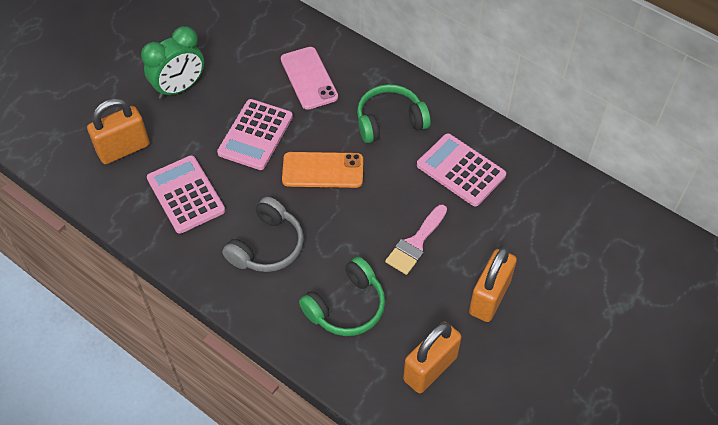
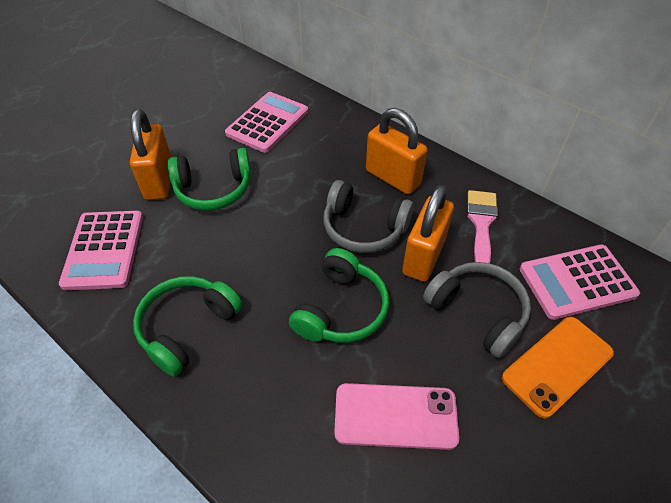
green clock: [141,26,204,99] = 1 -> none = 0
green headphones: [299,257,385,336] [357,84,431,143] = 2 -> [133,276,243,377] [168,148,251,211] [289,248,389,343] = 3
grey headphones: [222,197,304,272] = 1 -> [323,180,414,253] [423,262,531,358] = 2

